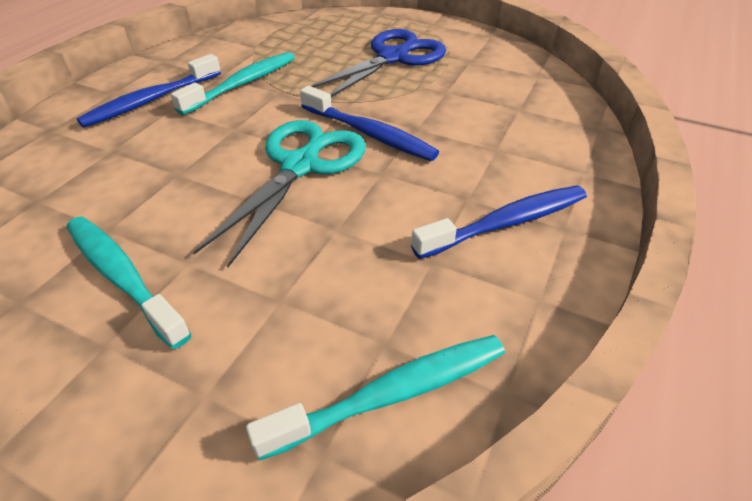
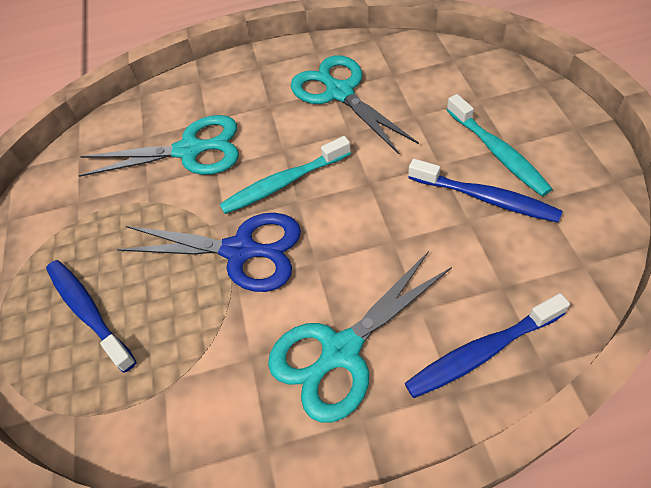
turquoise scissors: [194,120,366,267] = 1 -> [78,115,239,177] [268,251,452,423] [291,55,419,155] = 3
turquoise toothbrush: [67,216,192,349] [171,52,295,115] [246,335,505,461] = 3 -> [220,136,351,214] [447,94,552,196] = 2

